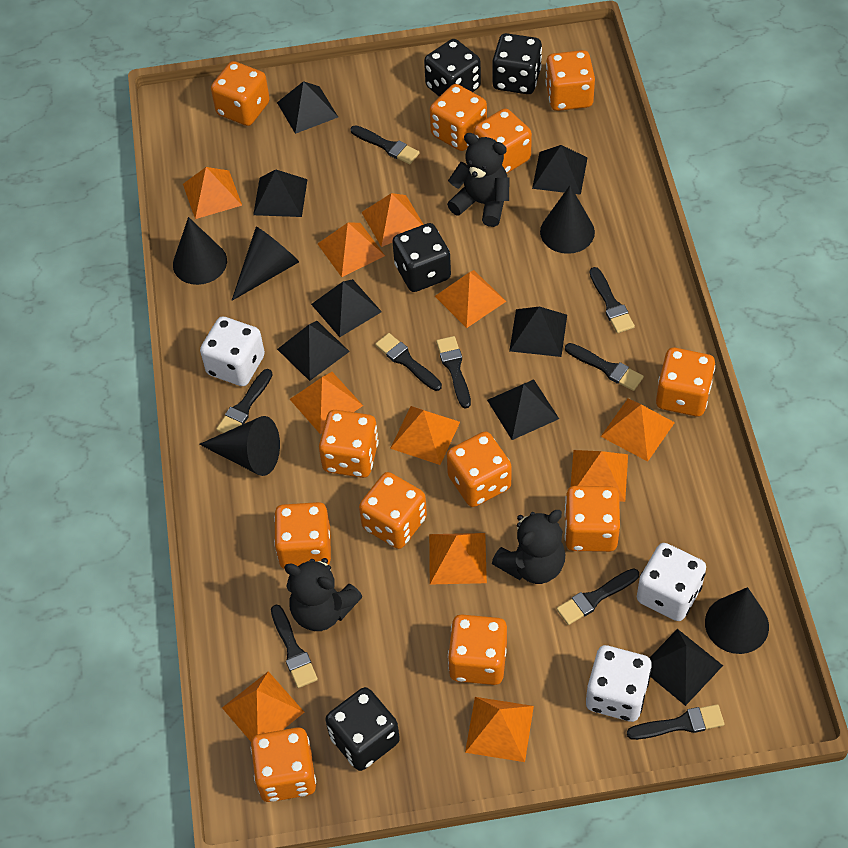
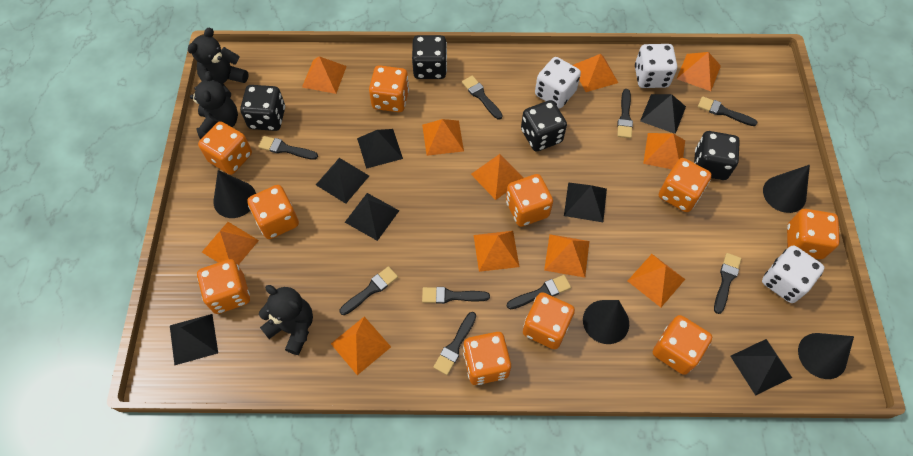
black cone: [173,217,227,285] [199,416,280,476] [231,227,299,301] [540,186,595,254] [705,587,769,654] = 5 -> [213,170,256,218] [583,300,629,344] [763,165,810,213] [798,333,854,379] = 4
black pyramid: [253,169,308,217] [277,81,338,134] [277,321,350,381] [311,279,382,337] [487,379,559,440] [509,307,567,357] [532,145,587,195] [650,629,723,706] = 8 -> [170,314,218,365] [316,158,369,204] [345,193,399,241] [357,129,403,169] [564,182,607,222] [640,94,686,134] [730,339,792,396] = 7
orange dice: [211,61,270,126] [251,727,316,802] [274,502,331,569] [319,410,379,478] [359,472,427,549] [430,84,487,151] [447,431,512,507] [448,614,507,685] [474,108,532,173] [545,50,595,111] [564,486,620,552] [656,348,715,417] = 12 -> [197,259,250,314] [198,121,252,175] [247,185,299,239] [369,65,409,112] [463,332,511,385] [506,174,553,227] [523,292,575,349] [653,315,712,375] [659,158,712,212] [787,209,840,259] = 10

